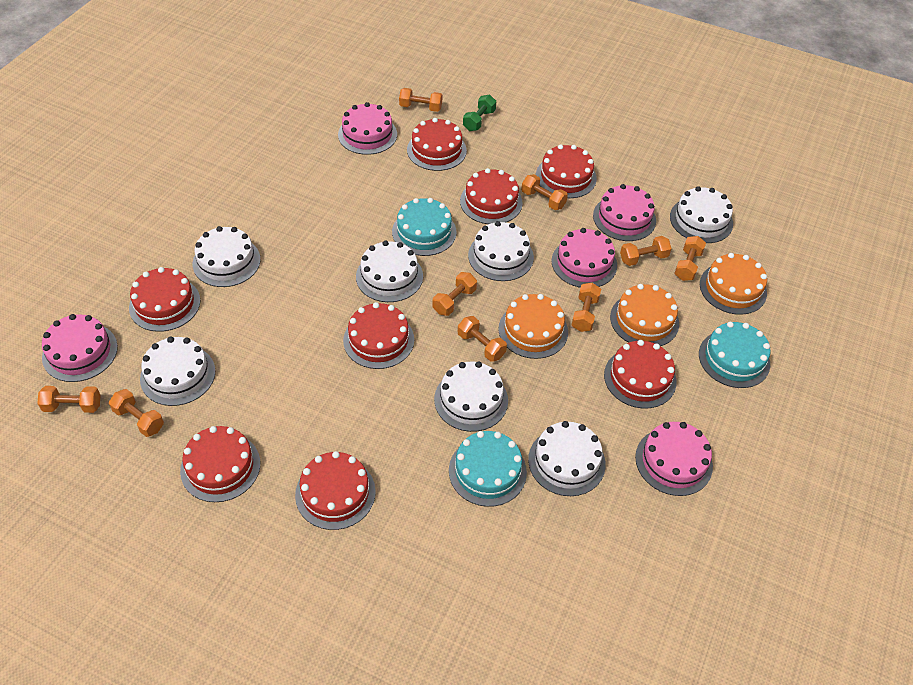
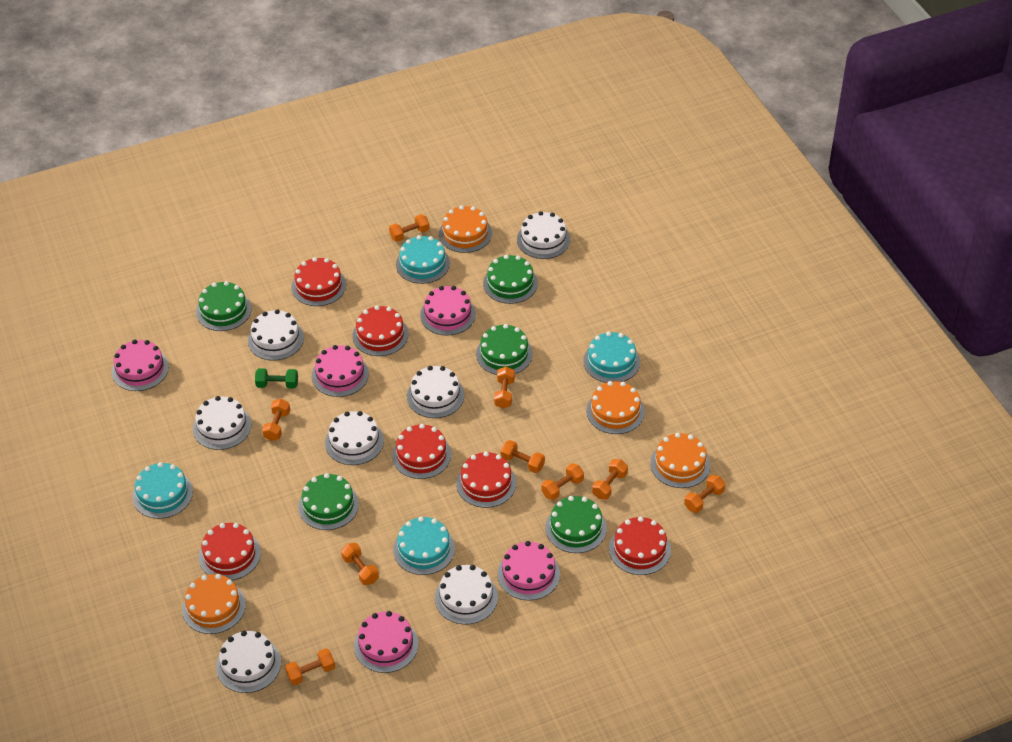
green cake: none = 0 -> [196,281,251,331] [298,473,359,530] [476,324,533,375] [483,255,538,304] [545,496,607,553] = 5
orange cake: [498,294,568,359] [610,284,679,346] [700,253,767,315] = 3 -> [182,574,246,634] [439,205,492,253] [586,381,645,434] [650,433,710,488] = 4
red cake: [129,267,200,332] [180,426,260,502] [295,451,376,530] [343,302,414,369] [407,118,467,171] [460,168,523,224] [536,144,597,198] [604,340,677,409] = 8 -> [199,523,261,580] [292,257,346,306] [352,306,409,356] [392,424,451,479] [456,451,516,508] [609,516,671,575] = 6
turquoise cake: [392,198,457,256] [449,431,527,507] [699,322,770,388] = 3 -> [132,462,193,519] [393,517,455,575] [396,235,450,284] [583,331,640,383] = 4

